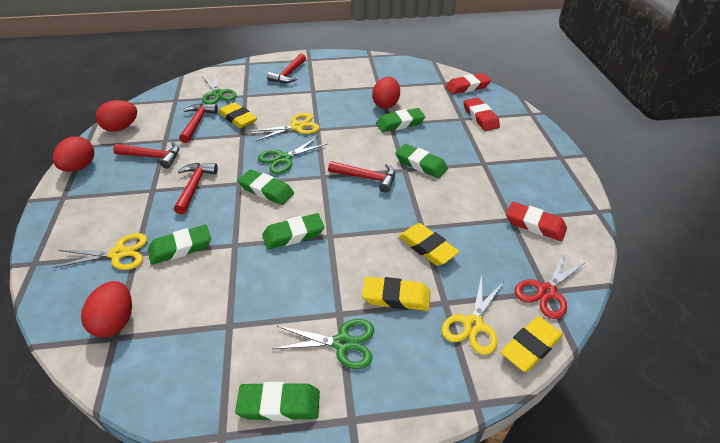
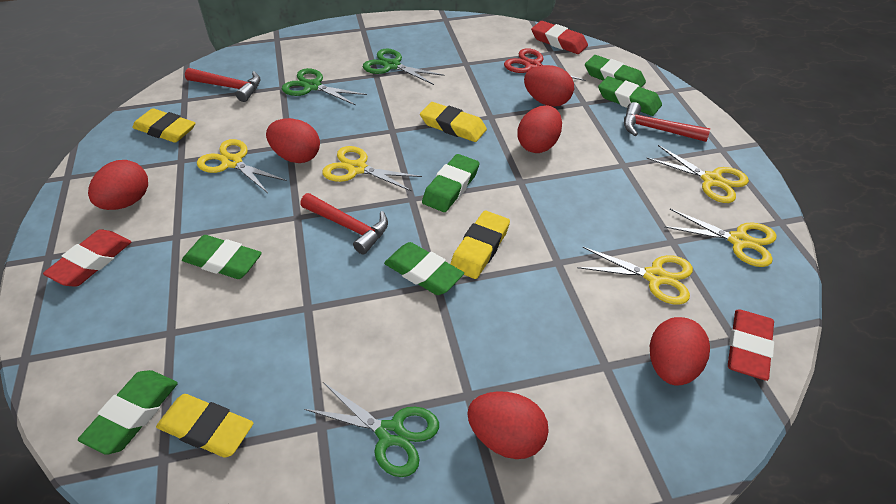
red egg: [53,136,94,172] [81,281,132,337] [96,100,137,132] [372,77,400,109] = 4 -> [88,160,148,210] [266,118,320,163] [467,391,549,459] [517,105,562,153] [524,65,574,107] [650,317,710,386] = 6
red hammer: [113,142,179,169] [174,163,218,214] [179,103,218,143] [267,53,306,83] [328,161,395,193] = 5 -> [185,68,261,102] [300,193,388,255] [624,102,710,142] = 3
yellow scissors: [53,233,147,270] [251,113,320,141] [441,275,504,355] = 3 -> [197,139,287,193] [322,146,422,191] [577,247,693,305] [646,145,749,203] [664,209,776,267] = 5

